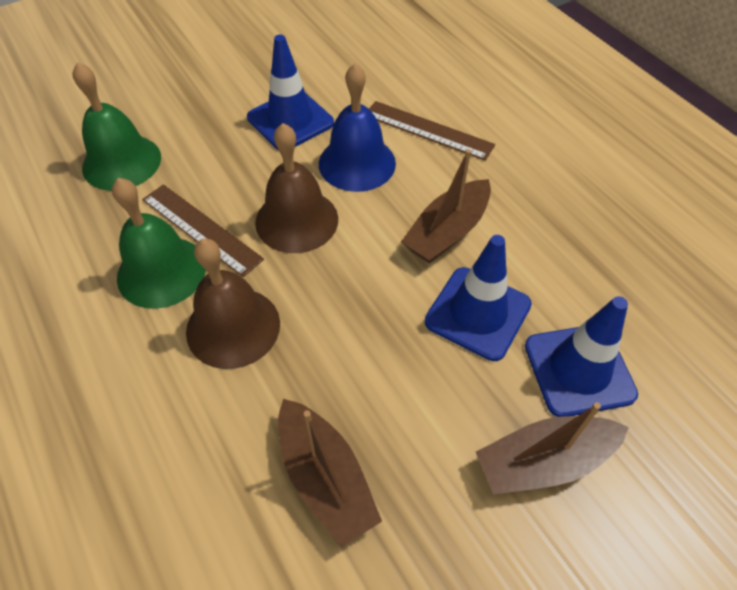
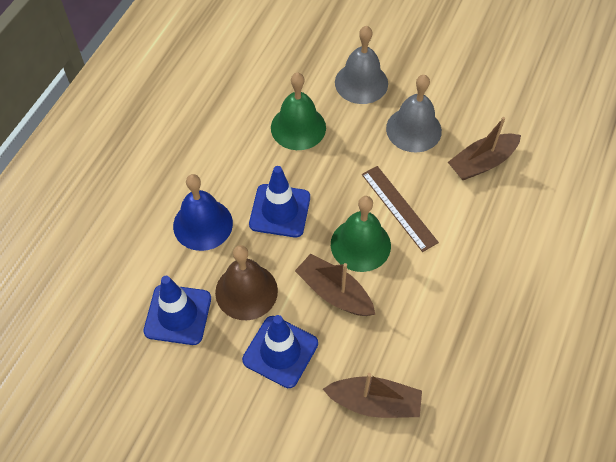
brown bell: [186,238,280,369] [255,123,338,253] = 2 -> [215,245,278,320] = 1
brown ruler: [142,184,264,277] [369,101,495,161] = 2 -> [362,166,439,252] = 1
grey bell: none = 0 -> [335,26,388,104] [386,75,442,153] = 2

